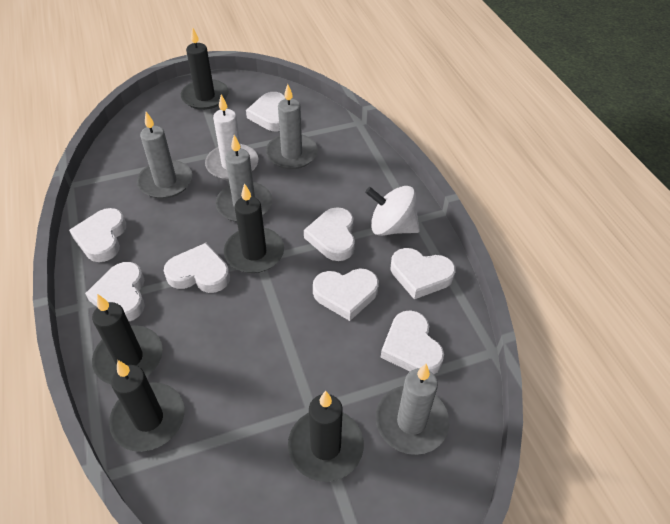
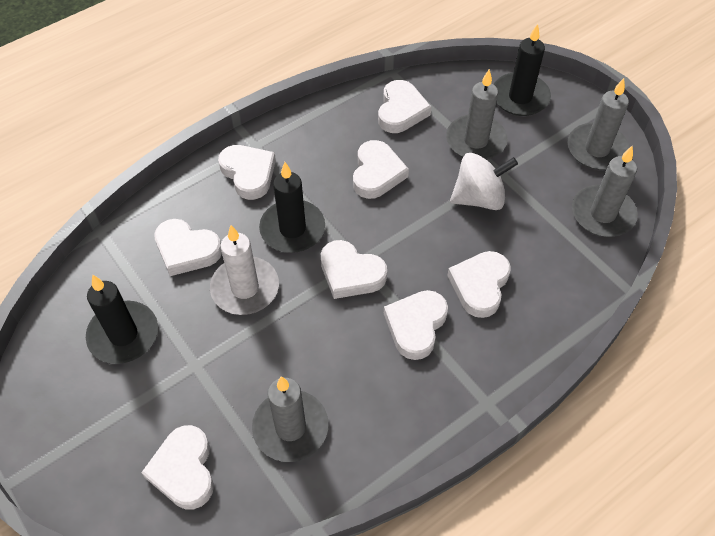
black candle: [92,294,163,384] [109,360,184,452] [181,27,229,110] [224,183,284,273] [288,391,364,482] = 5 -> [86,275,158,364] [259,162,325,253] [494,24,551,116] = 3

